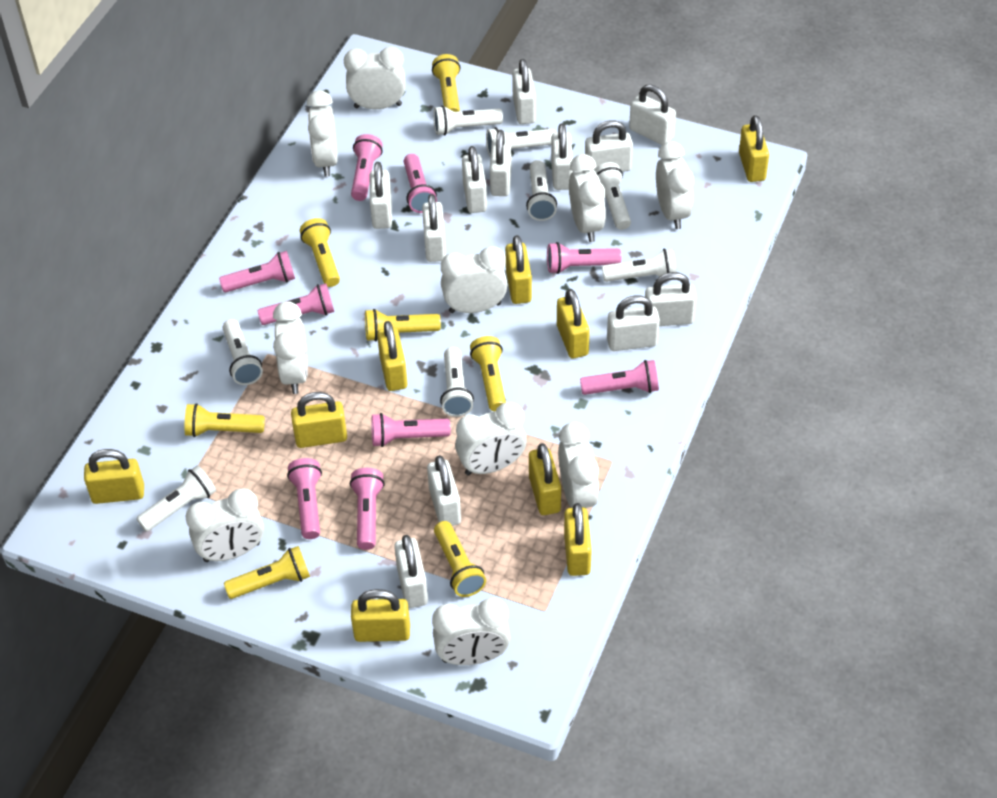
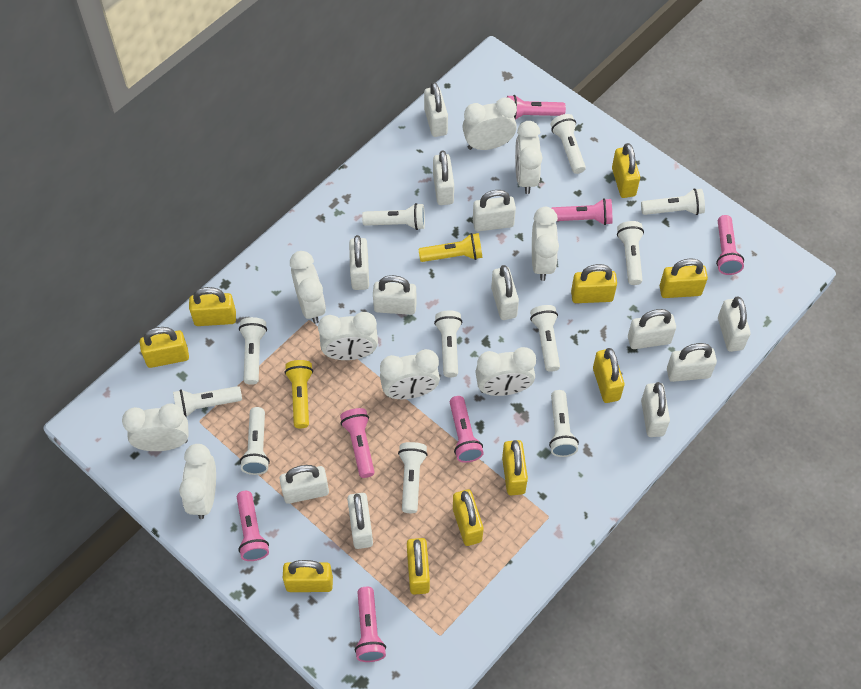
pink flashlight: [219,251,295,292] [257,283,334,325] [287,458,322,539] [350,468,385,550] [351,134,383,201] [371,413,451,447] [404,154,437,213] [547,242,622,274] [580,360,659,395] = 9 -> [237,491,269,561] [340,408,374,478] [355,587,386,662] [450,396,484,463] [507,95,566,120] [552,198,612,225] [716,215,744,275] = 7
white clock: [185,488,264,562] [273,301,308,394] [307,90,338,177] [344,47,405,109] [432,598,510,665] [441,246,508,313] [455,402,526,476] [558,422,599,508] [569,154,606,242] [656,141,694,229] = 10 -> [122,403,189,451] [179,444,216,519] [290,251,326,324] [318,312,378,360] [380,349,440,399] [462,97,517,150] [475,347,536,396] [515,121,543,194] [532,207,559,281] = 9
white flashlight: [136,465,216,531] [223,319,263,385] [433,106,503,135] [440,347,474,417] [486,127,556,157] [526,160,557,221] [594,162,631,230] [602,249,677,282] = 8 -> [173,386,242,417] [239,317,267,385] [240,407,270,475] [362,203,425,230] [398,442,428,513] [434,310,462,377] [530,305,560,372] [549,390,579,457] [551,114,586,174] [617,221,644,285] [641,188,705,215] = 11
yellow flashlight: [185,403,265,437] [224,546,310,599] [300,218,340,287] [365,309,441,341] [432,54,461,112] [434,521,486,597] [470,336,506,411] = 7 -> [285,360,313,429] [418,233,483,262] = 2
yellow padlock: [84,449,144,504] [291,392,347,448] [351,589,410,642] [377,321,407,391] [505,235,532,304] [529,443,561,515] [557,289,590,358] [564,503,592,576] [739,115,769,182] = 9 -> [140,327,189,368] [189,287,236,326] [283,560,333,592] [407,538,430,595] [453,489,483,546] [502,440,528,495] [571,264,617,303] [593,348,624,403] [612,143,640,198] [660,259,708,298] = 10

